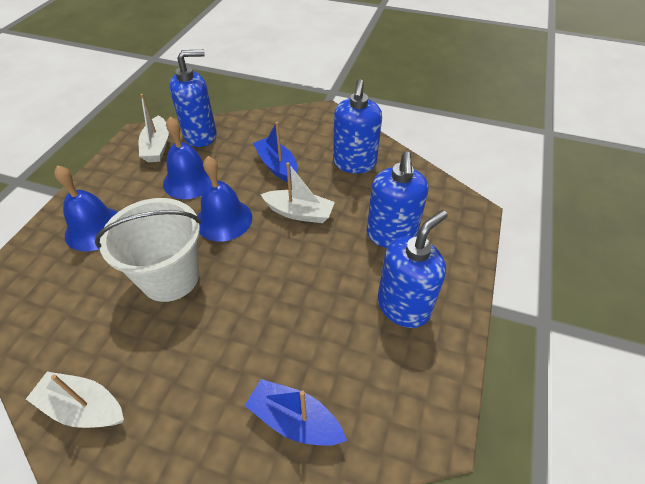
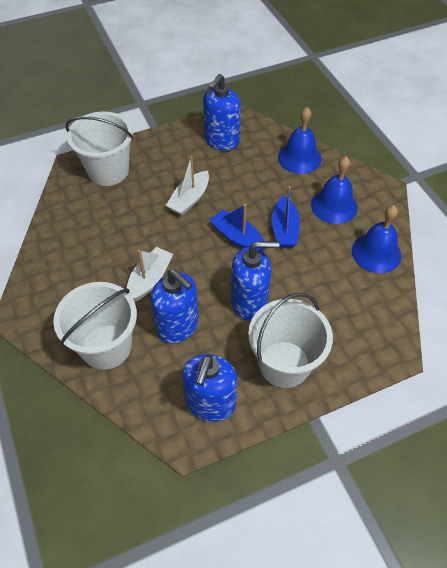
white boat: [26,372,124,428] [139,94,169,162] [260,162,335,223] = 3 -> [127,247,173,302] [166,156,209,215] = 2
white bucket: [95,198,201,302] = 1 -> [53,282,137,370] [65,112,133,186] [248,293,333,388] = 3

